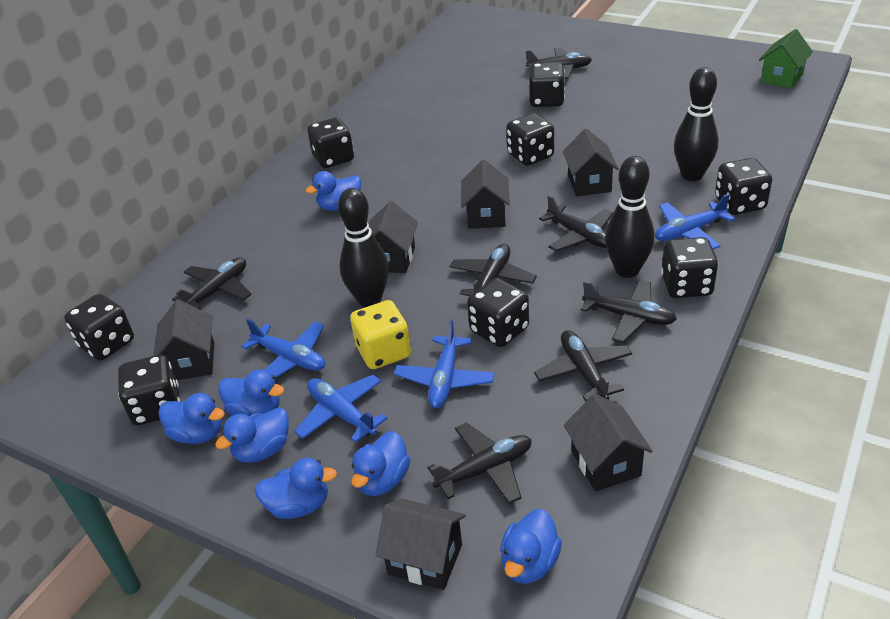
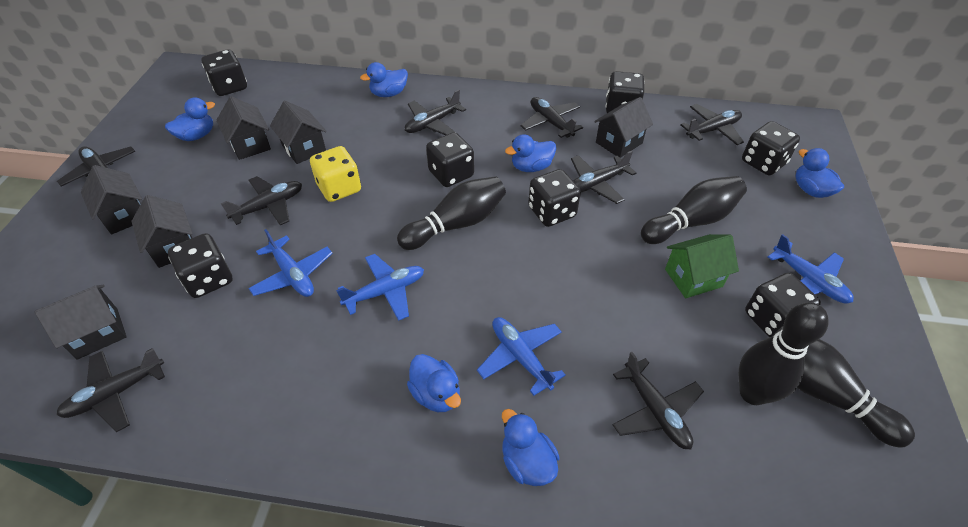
black bowling pin: [338,188,389,307] [605,156,655,278] [674,67,718,181] = 3 -> [397,176,506,250] [641,176,747,244] [738,302,829,405] [773,326,915,448] = 4
black dice: [64,294,134,361] [118,354,180,425] [307,117,354,168] [467,278,529,347] [506,113,554,166] [529,63,565,107] [661,237,718,298] [715,158,772,215] = 8 -> [168,233,233,298] [201,49,247,96] [426,132,474,187] [528,169,581,227] [606,71,645,113] [742,121,800,175] [745,273,821,337] = 7
black plane: [172,257,252,309] [427,423,532,504] [449,244,537,296] [526,48,592,79] [534,330,632,402] [539,195,613,252] [581,280,677,343] = 7 -> [57,146,136,187] [57,348,165,432] [221,176,302,225] [405,90,466,135] [520,97,583,138] [571,151,636,204] [613,352,704,449] [681,104,744,145] = 8
blue duck: [158,393,225,444] [215,407,289,463] [218,370,284,416] [254,458,337,519] [306,171,361,211] [351,431,410,496] [500,509,562,584] = 7 -> [165,97,215,141] [360,62,408,97] [407,354,461,412] [502,409,560,486] [505,134,556,172] [795,148,844,198] = 6

